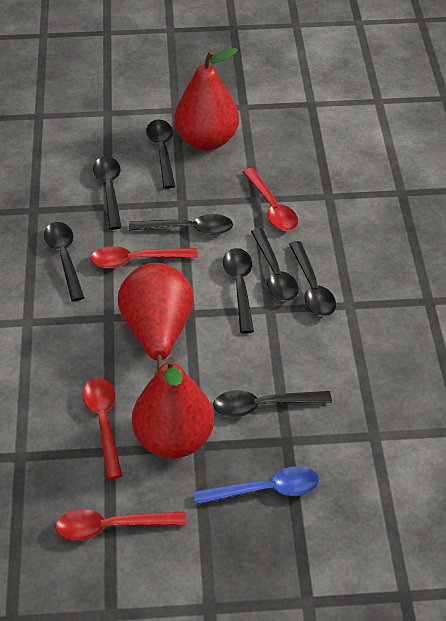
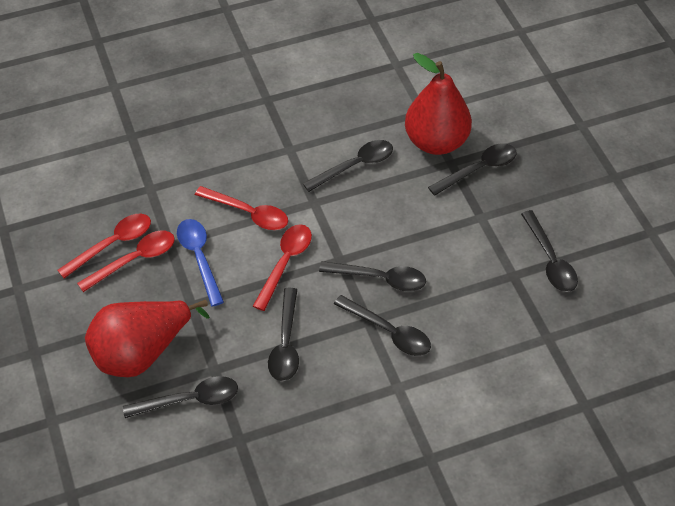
black spoon: [44,222,85,301] [93,156,122,230] [129,214,233,235] [146,120,176,189] [213,390,332,417] [223,248,254,334] [251,228,299,301] [289,241,336,316] = 8 -> [123,376,238,418] [268,288,299,381] [303,140,393,192] [319,261,426,292] [334,295,431,356] [428,143,516,196] [521,210,578,292] = 7
red pear: [118,263,194,376] [132,357,214,459] [174,48,239,150] = 3 -> [85,300,210,377] [405,53,472,155] = 2

